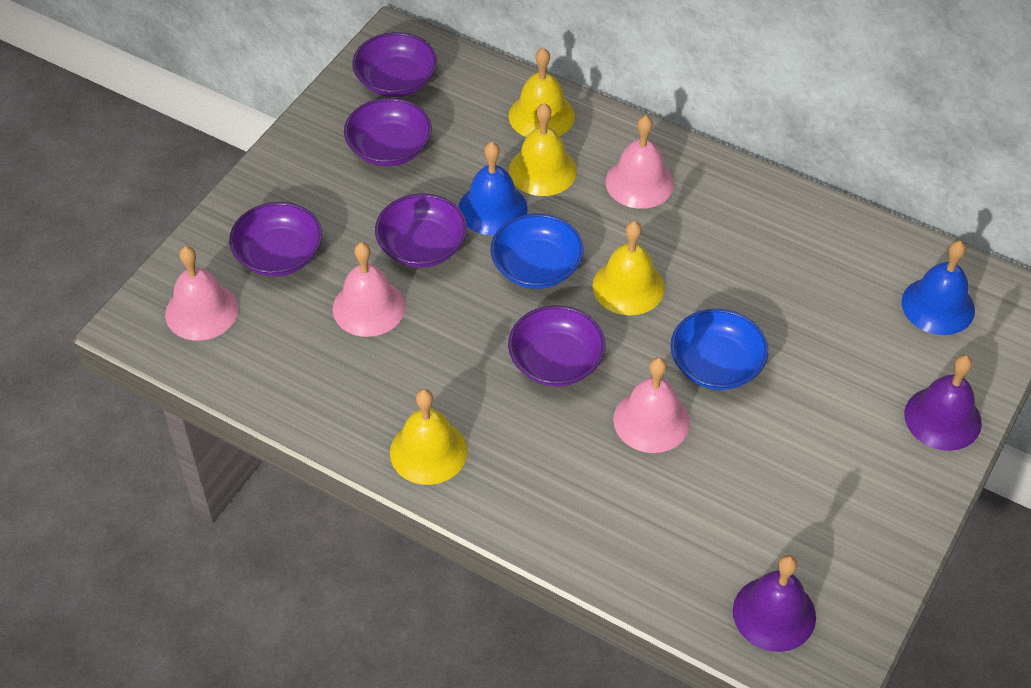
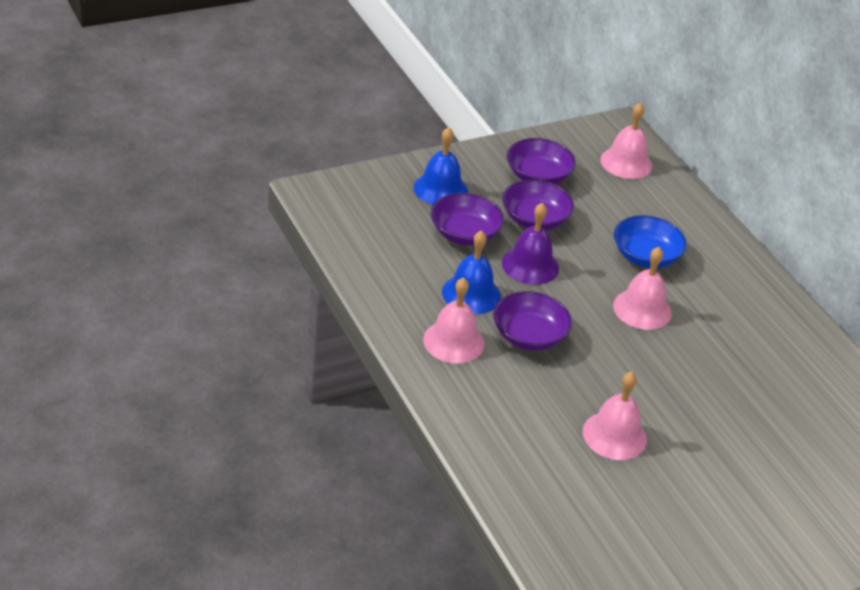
blue bowl: [490,213,584,289] [670,309,768,390] = 2 -> [614,215,687,268] = 1
purple bell: [733,555,816,652] [904,355,982,451] = 2 -> [502,203,559,285] = 1
purple bowl: [229,202,322,277] [344,98,432,166] [352,32,437,97] [375,194,467,268] [508,305,605,387] = 5 -> [431,193,504,245] [493,291,572,351] [502,179,574,230] [507,138,576,184] = 4
yellow bell: [390,389,467,485] [509,48,575,137] [509,103,577,196] [592,221,665,315] = 4 -> none = 0

